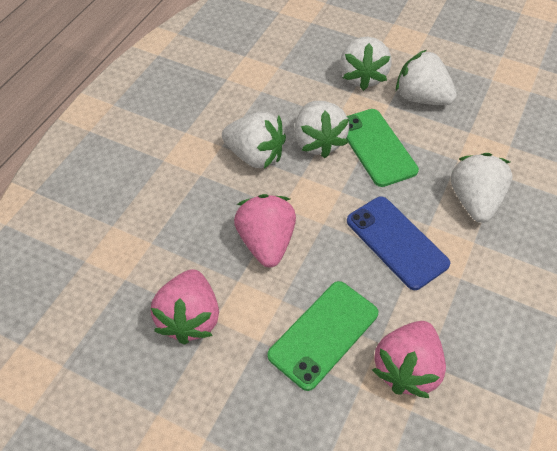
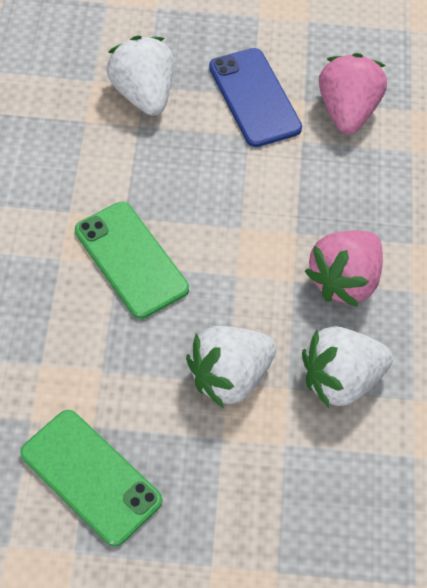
pink strawberry: [151,269,219,345] [234,194,296,267] [372,321,446,398] = 3 -> [305,230,383,307] [319,53,387,134] = 2
white strawberry: [222,111,286,169] [294,101,349,158] [340,37,392,91] [396,50,457,105] [451,153,512,223] = 5 -> [107,36,173,116] [186,326,276,408] [302,326,393,408] = 3

